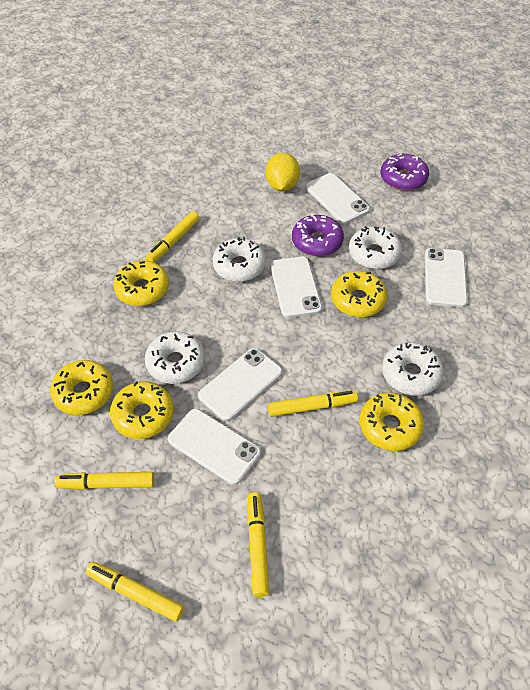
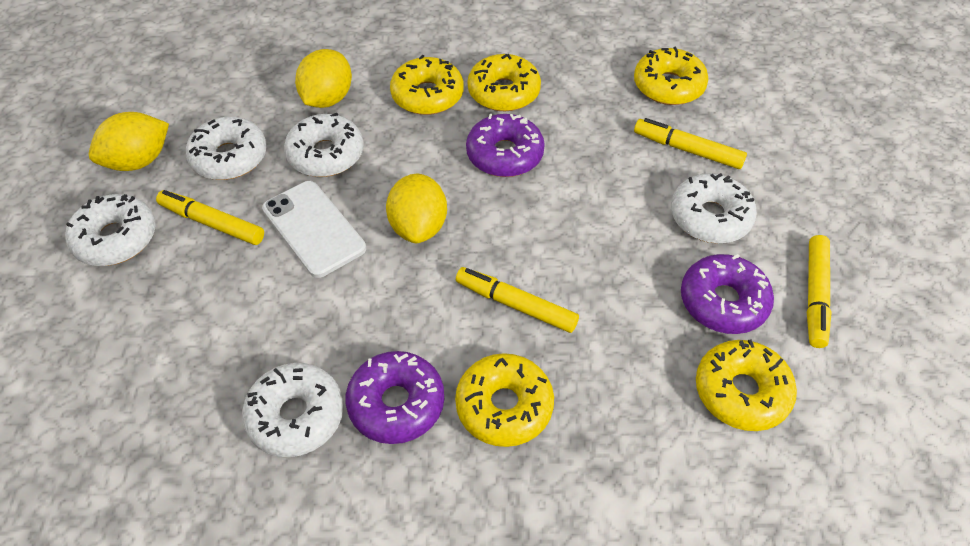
purple donut: [292,214,344,256] [381,154,429,191] = 2 -> [346,351,444,444] [466,114,545,177] [681,254,774,334] = 3
white donut: [145,332,205,384] [212,237,266,282] [349,226,402,269] [382,342,444,396] = 4 -> [65,194,156,266] [186,117,267,180] [242,363,344,457] [284,113,364,177] [671,173,757,243] = 5
white phone: [168,409,261,485] [198,348,283,421] [270,257,322,318] [306,173,370,224] [425,248,468,307] = 5 -> [262,181,366,278] = 1
yellow lemon: [265,153,300,191] = 1 -> [89,112,169,171] [295,49,352,108] [386,174,447,243] = 3
yellow marker: [54,472,154,490] [86,562,184,622] [146,211,199,262] [247,492,269,597] [268,390,358,417] = 5 -> [156,190,264,245] [456,267,579,333] [634,118,747,169] [807,235,832,348] = 4

